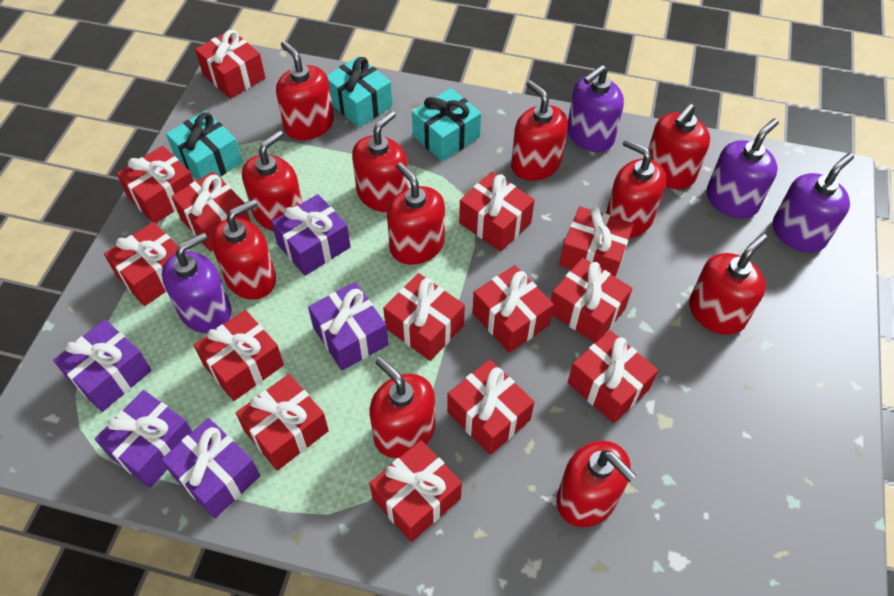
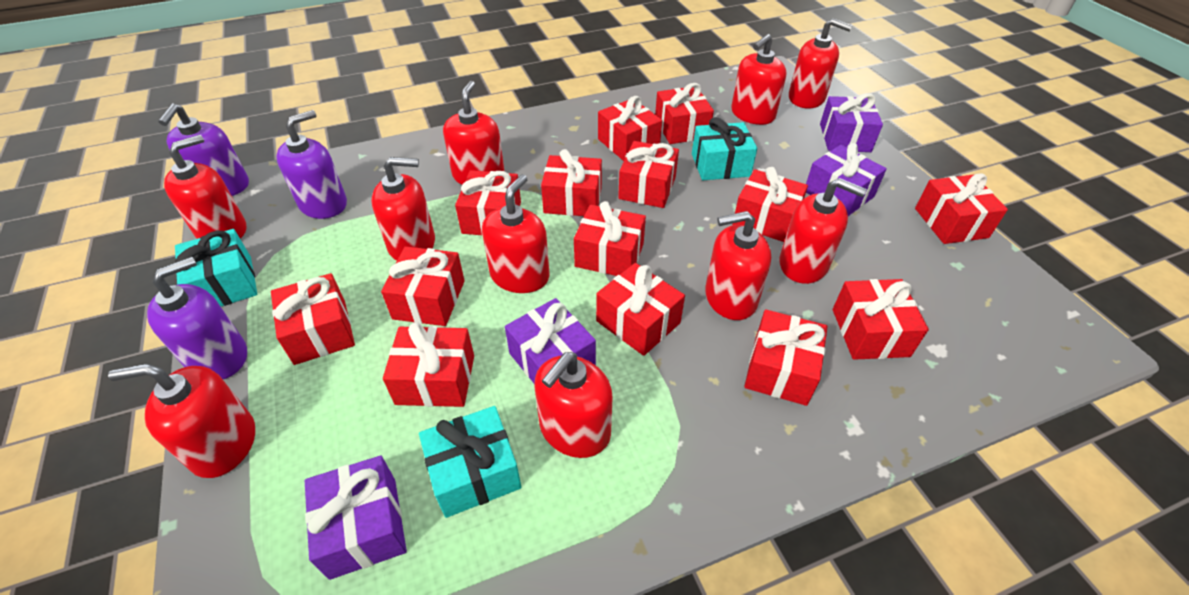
purple gift: [53,319,152,412] [95,390,193,488] [161,418,260,518] [271,194,351,276] [308,282,388,370] = 5 -> [305,456,407,580] [505,298,596,384] [806,143,887,216] [820,93,883,152] = 4
purple soap dispenser: [162,232,232,334] [567,65,624,152] [706,118,779,219] [773,153,854,253] = 4 -> [147,256,247,379] [159,103,249,196] [276,110,347,219] = 3
red soap dispenser: [211,199,276,300] [242,130,303,231] [276,41,334,140] [352,111,409,212] [369,357,435,458] [387,162,445,265] [511,80,568,181] [556,441,636,527] [606,139,666,238] [648,104,710,189] [689,234,768,335] = 11 -> [108,364,255,478] [164,135,246,239] [372,157,435,261] [443,81,505,184] [482,174,549,293] [534,352,613,458] [705,211,771,320] [731,34,786,125] [779,178,867,284] [789,18,852,108] = 10

